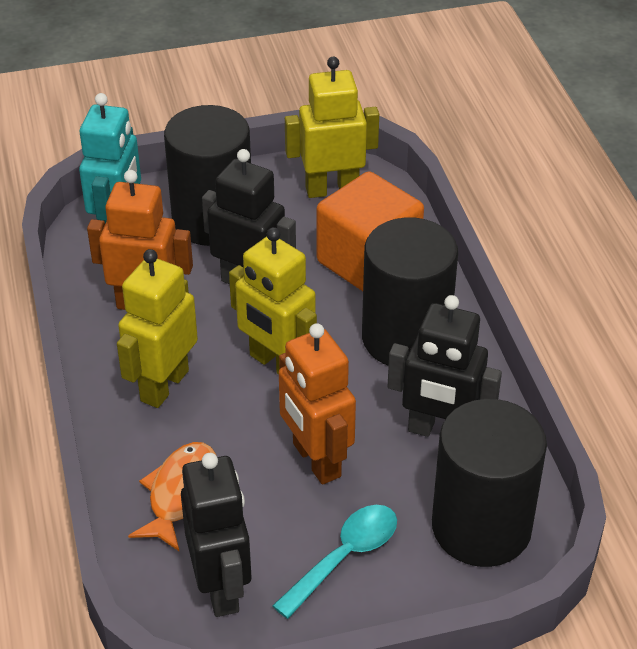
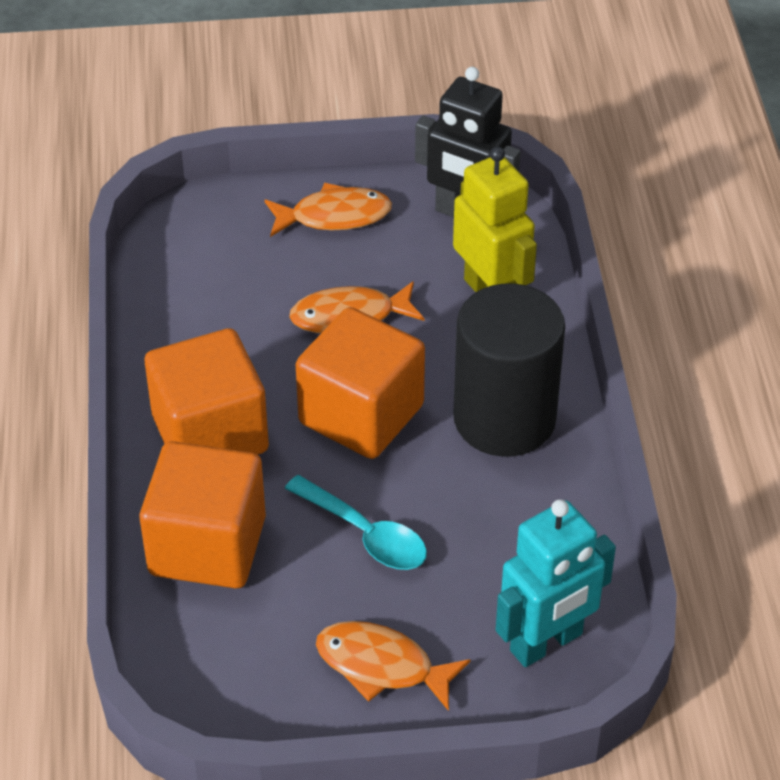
black cylinder: [164,105,251,246] [362,217,458,366] [432,399,547,567] = 3 -> [453,283,565,457] = 1
black robot: [181,453,251,617] [202,149,296,284] [388,295,502,437] = 3 -> [415,67,520,217] = 1
orange cube: [316,171,424,291] = 1 -> [140,441,266,588] [145,328,269,455] [295,307,425,459] = 3
orange fish: [128,442,217,552] = 1 -> [265,183,392,237] [289,281,424,333] [316,621,471,711] = 3
orange robot: [87,170,193,310] [279,323,356,485] = 2 -> none = 0
yellow robot: [117,249,198,408] [229,227,317,375] [285,57,379,198] = 3 -> [453,147,537,292] = 1

